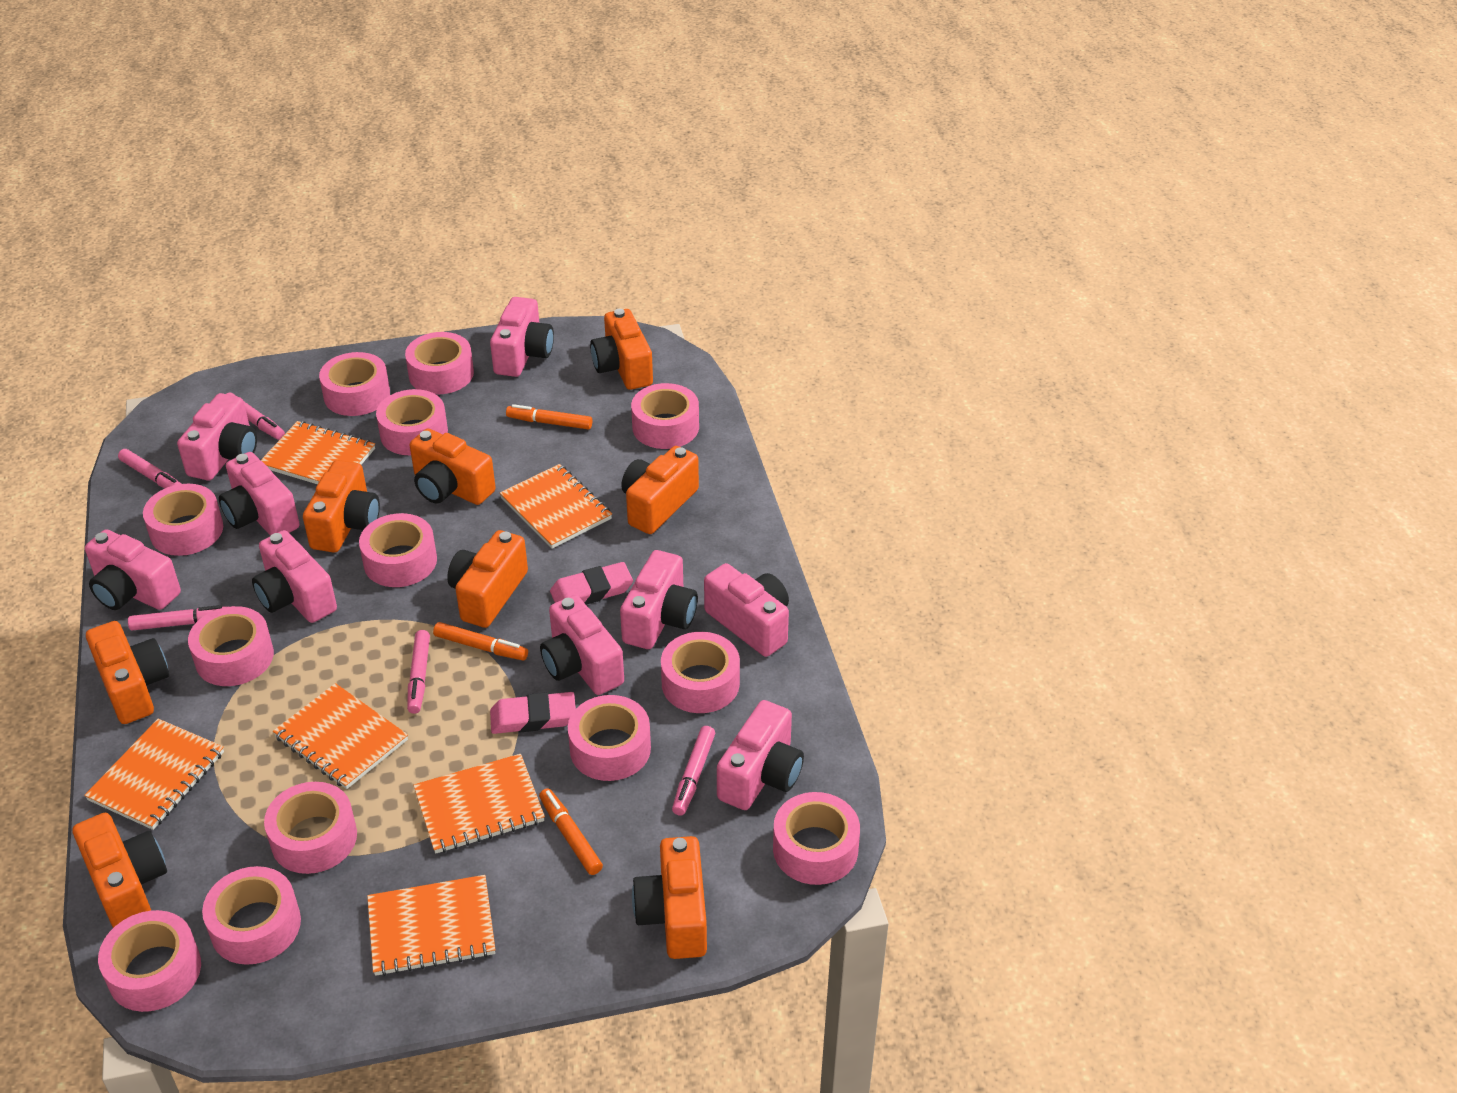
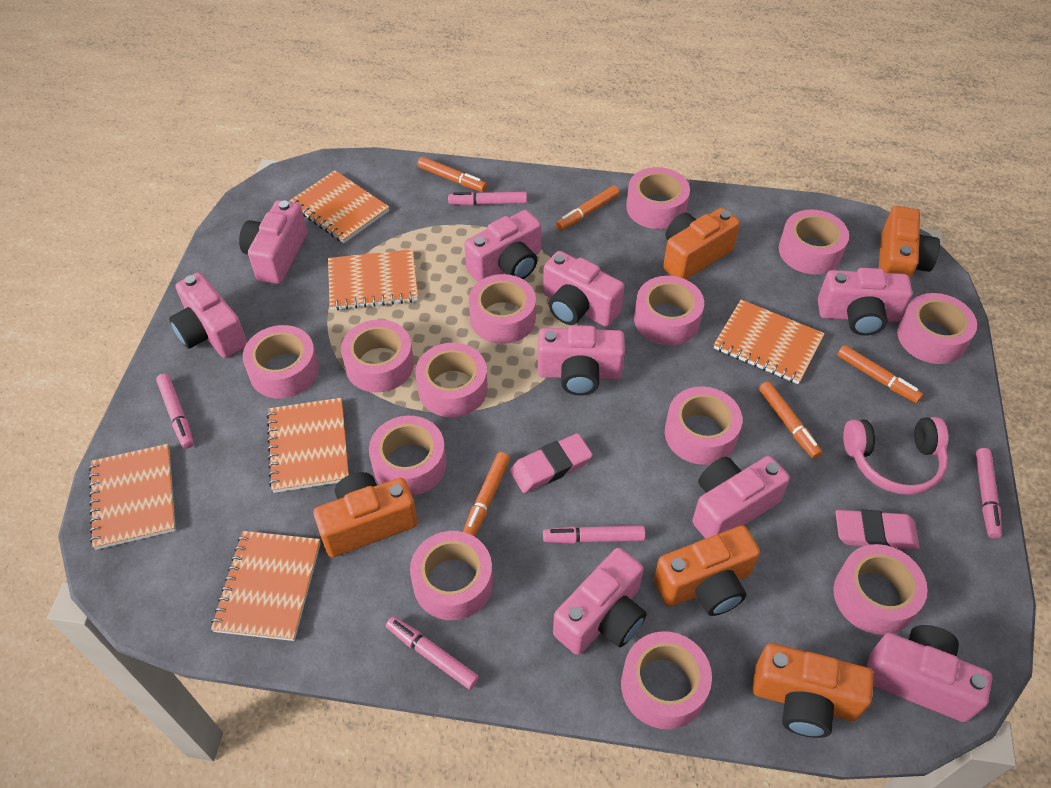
orange camera: [73,813,167,928] [86,621,169,724] [303,460,380,553] [410,428,496,505] [447,530,528,628] [590,309,653,390] [621,446,699,534] [632,836,707,959] = 8 -> [313,472,418,557] [654,526,760,616] [663,208,740,280] [752,643,874,738] [879,206,940,280] = 5
orange marker: [433,622,528,660] [506,404,592,429] [539,788,603,875] = 3 -> [417,157,487,192] [463,452,510,537] [556,186,620,230] [759,381,822,459] [837,345,923,403] = 5
pink headphones: none = 0 -> [843,417,948,495] = 1

